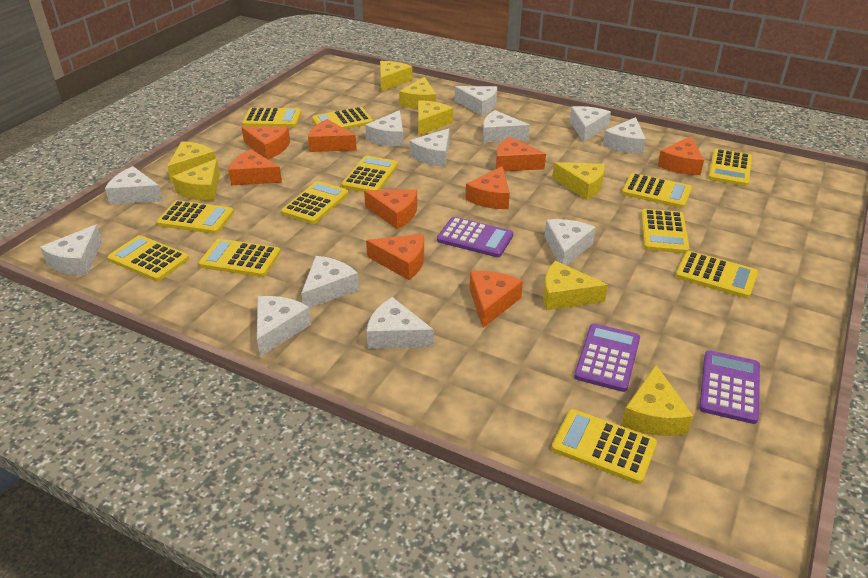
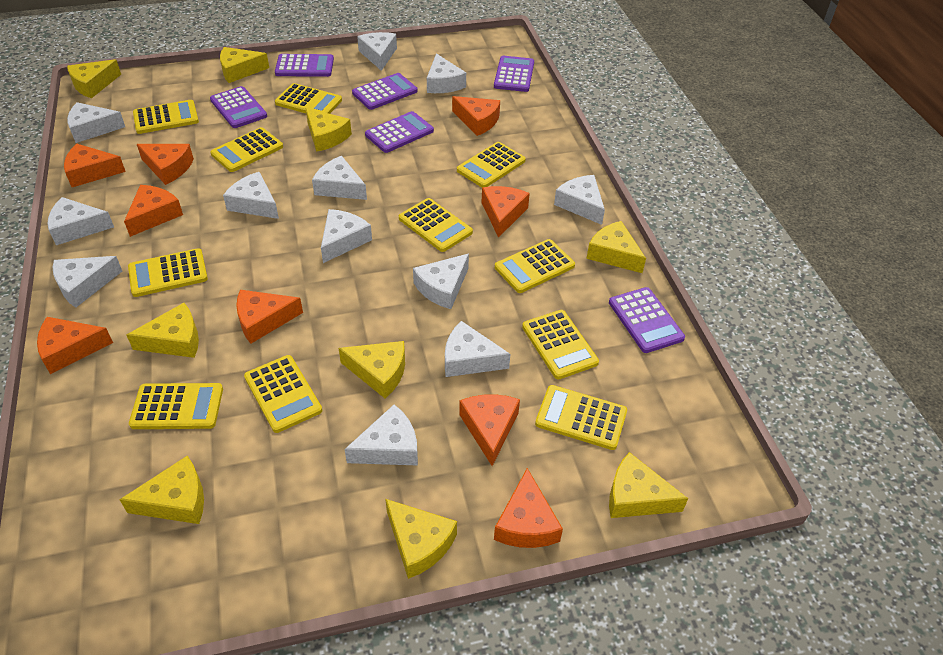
purple calculator: [437,217,513,257] [574,324,640,392] [699,350,760,424] = 3 -> [210,86,267,128] [275,54,334,77] [352,73,418,110] [365,111,434,153] [494,56,534,92] [609,287,685,353] = 6
yellow calculator: [108,235,189,281] [157,200,234,234] [199,239,281,277] [242,107,302,127] [281,181,348,224] [312,107,373,129] [341,156,398,192] [551,409,657,484] [622,173,692,208] [641,209,690,253] [675,251,758,298] [708,149,752,186] = 12 -> [128,248,208,297] [129,383,223,429] [133,100,199,134] [210,127,283,172] [244,355,322,433] [275,83,342,114] [399,198,473,252] [457,142,526,187] [495,239,575,293] [522,310,599,380] [535,385,627,450] = 11
yellow cheese: [167,142,216,182] [172,159,220,201] [380,61,412,92] [399,77,436,109] [418,100,453,136] [543,261,608,310] [552,162,605,200] [622,365,693,436] = 8 -> [67,59,121,98] [119,456,204,524] [127,303,199,358] [220,47,269,83] [305,108,352,152] [339,341,405,398] [385,499,457,579] [586,221,646,273] [609,452,688,518] = 9

